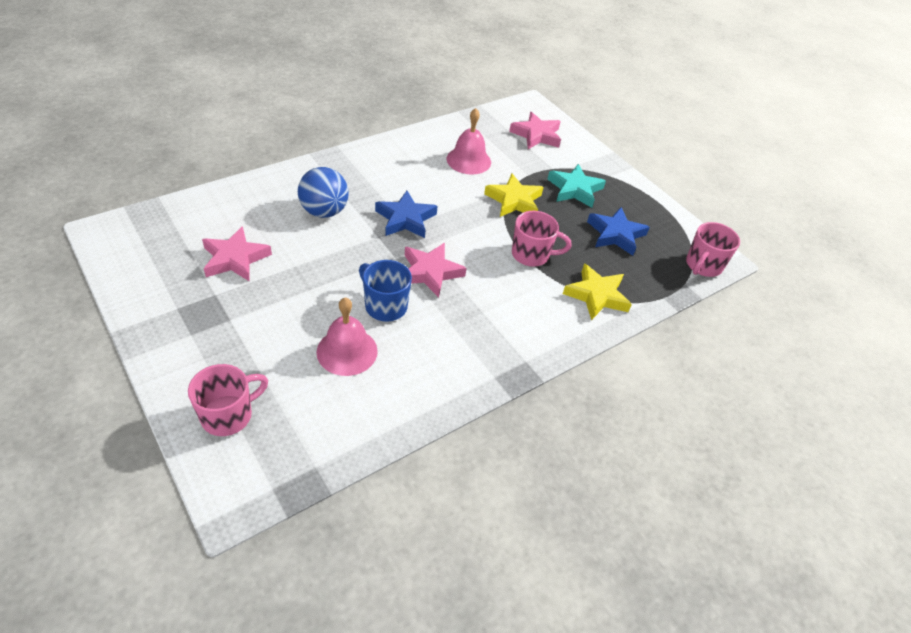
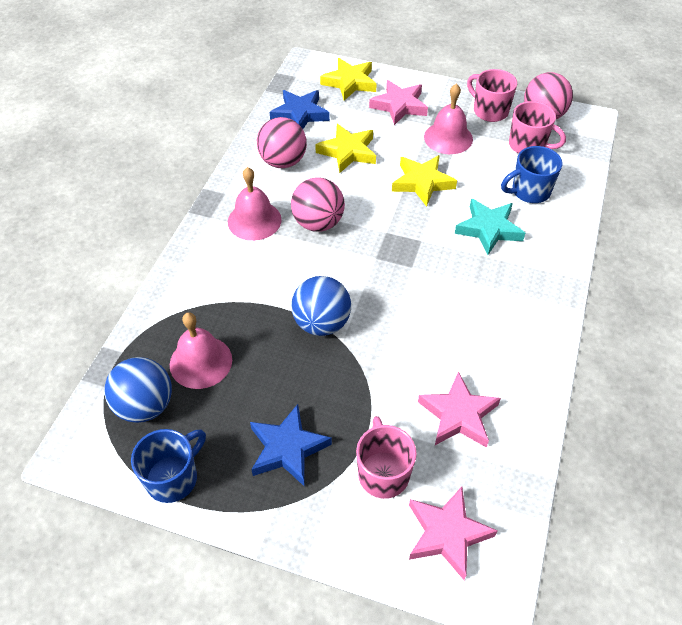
blue ball: [298,167,349,218] = 1 -> [104,357,172,423] [291,276,351,336] = 2
blue mug: [359,260,412,322] = 1 -> [131,429,206,503] [501,146,562,203] = 2
pink ball: none = 0 -> [257,117,307,168] [291,177,345,232] [524,72,573,119] = 3
pink bell: [316,298,378,376] [447,108,491,175] = 2 -> [170,312,232,389] [228,167,282,241] [424,83,473,154] = 3
yellow star: [484,174,543,217] [563,263,632,320] = 2 -> [315,124,376,173] [320,58,377,101] [392,155,457,207] = 3

